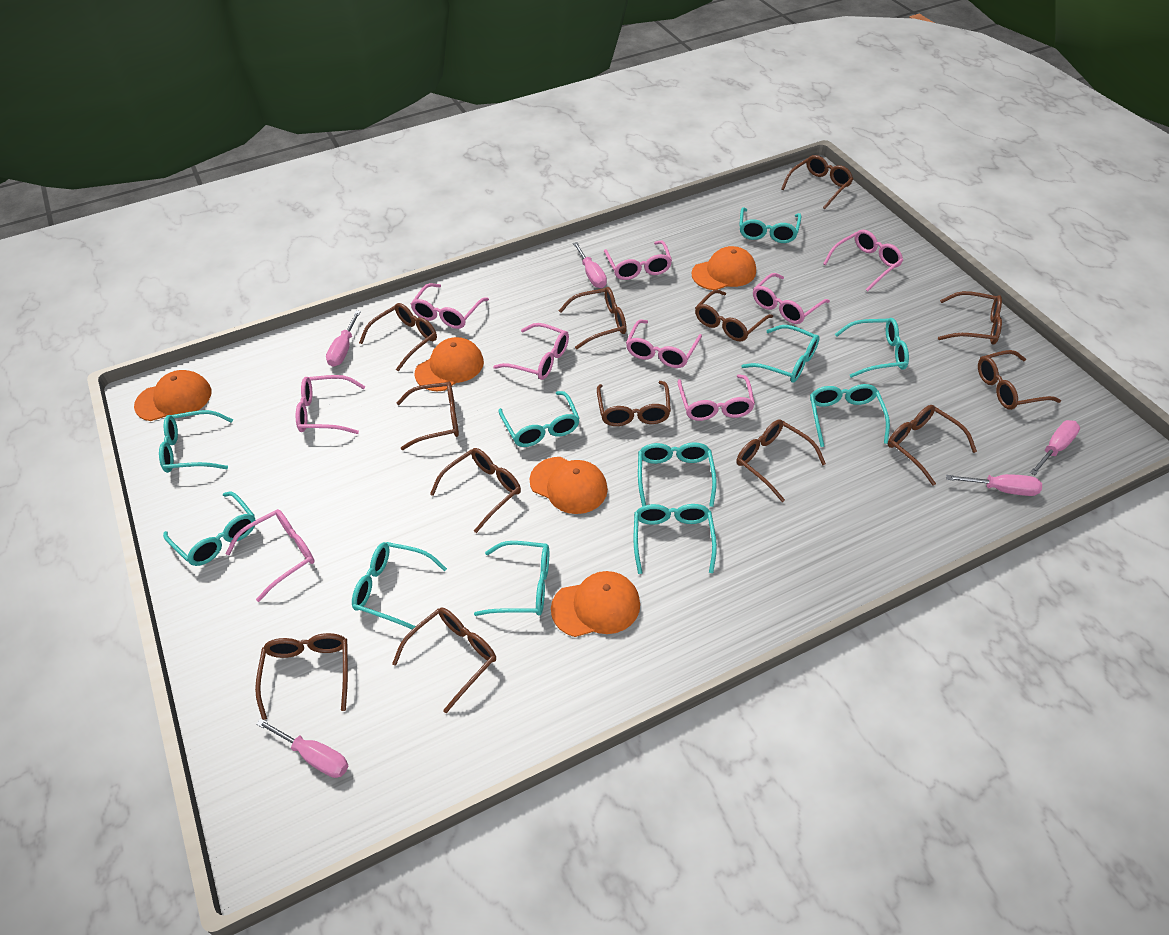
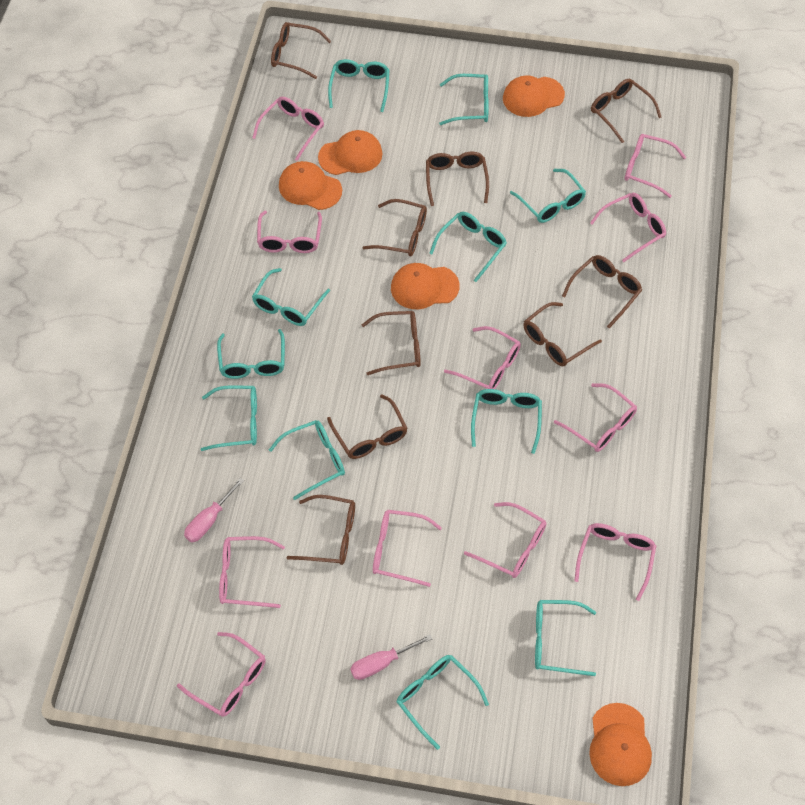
brown glasses: [255,633,348,720] [359,303,437,371] [392,607,496,713] [396,382,459,450] [430,448,521,533] [559,287,627,350] [597,381,671,426] [695,290,773,342] [737,419,826,502] [781,155,853,209] [888,405,977,486] [938,291,1002,345] [978,350,1061,410] = 13 -> [271,22,331,79] [287,495,355,565] [327,395,408,459] [362,199,427,257] [362,311,421,375] [426,152,489,206] [524,302,602,367] [562,255,642,328] [591,79,661,143] = 9
pink glasses: [225,509,315,602] [296,375,366,434] [411,283,489,329] [493,323,569,380] [604,240,672,280] [626,320,702,368] [678,374,755,421] [753,273,830,324] [823,230,903,291] = 9 -> [177,632,266,717] [219,536,285,608] [252,97,324,161] [257,211,322,253] [373,510,442,587] [444,326,521,389] [464,502,546,578] [554,383,637,452] [574,523,656,601] [590,193,666,262] [625,134,686,198] = 11
pink screwdriver: [256,718,348,778] [326,311,361,367] [573,242,607,288] [946,474,1042,496] [1030,420,1080,475] = 5 -> [184,478,244,542] [350,634,432,680] = 2

